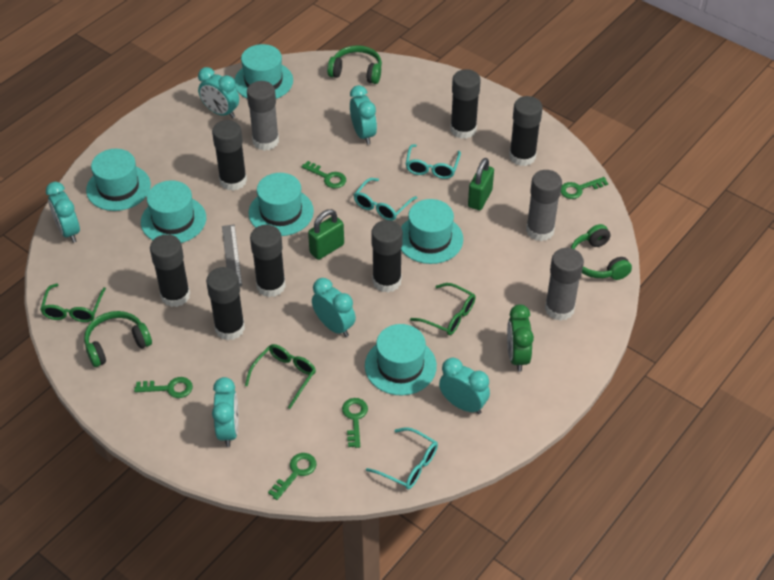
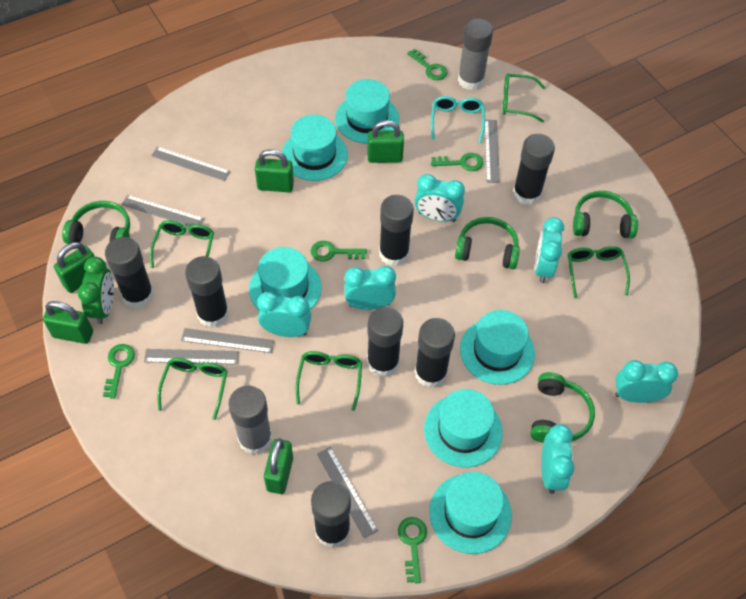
green glasses: [40,283,106,322] [245,344,316,409] [410,283,476,335] = 3 -> [150,220,214,268] [157,358,227,420] [296,351,362,411] [502,73,545,122] [568,246,630,298] = 5
green headphones: [84,311,152,367] [327,45,382,84] [571,224,632,280] = 3 -> [62,201,130,244] [455,217,520,269] [531,372,595,443] [573,191,638,238] = 4
green padlock: [308,209,344,260] [468,158,494,210] = 2 -> [43,301,93,344] [54,242,95,293] [255,149,294,192] [264,438,293,494] [368,120,404,163] = 5
grey glue stick: [247,81,279,151] [526,170,562,241] [545,248,584,321] = 3 -> [228,386,272,454] [458,19,493,90] = 2
grey ruler: [222,224,242,286] = 1 -> [121,195,204,226] [144,349,239,364] [151,147,230,181] [181,328,274,353] [317,447,378,539] [485,120,500,183] = 6
turquoise glasses: [354,178,417,221] [366,427,438,489] [406,144,461,179] = 3 -> [431,96,485,143] = 1

